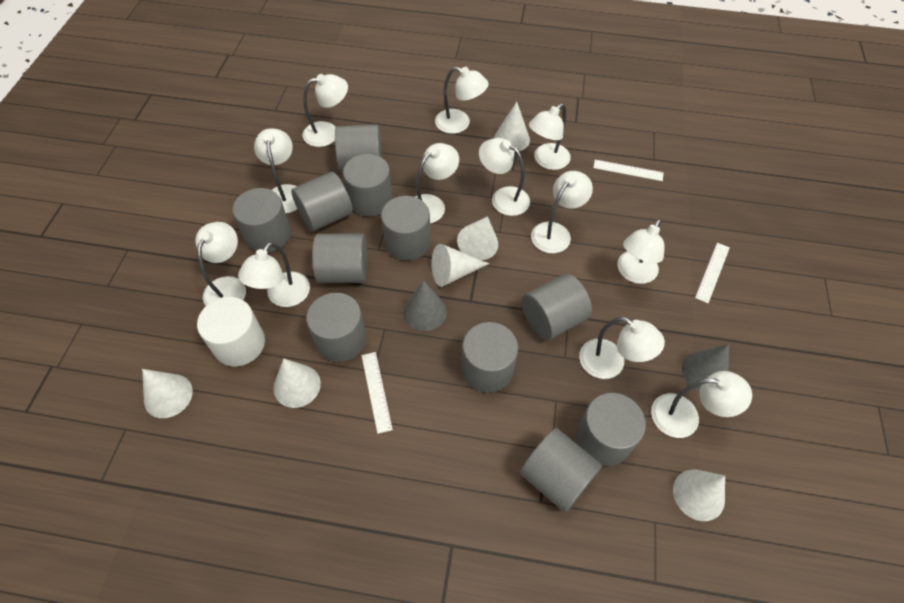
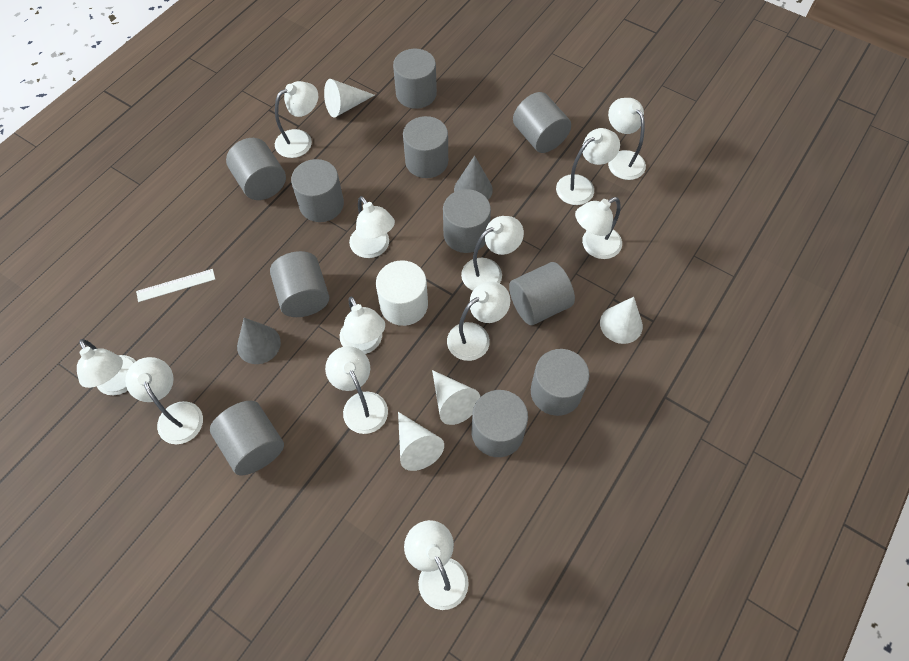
white cone: [142,369,193,418] [273,358,321,408] [431,244,489,287] [457,216,498,260] [494,102,530,152] [673,470,725,521] = 6 -> [324,79,375,117] [398,412,444,471] [432,370,480,425] [600,297,643,344] = 4
white ruler: [361,352,393,434] [593,160,664,181] [695,243,730,303] = 3 -> [136,269,215,302] = 1

